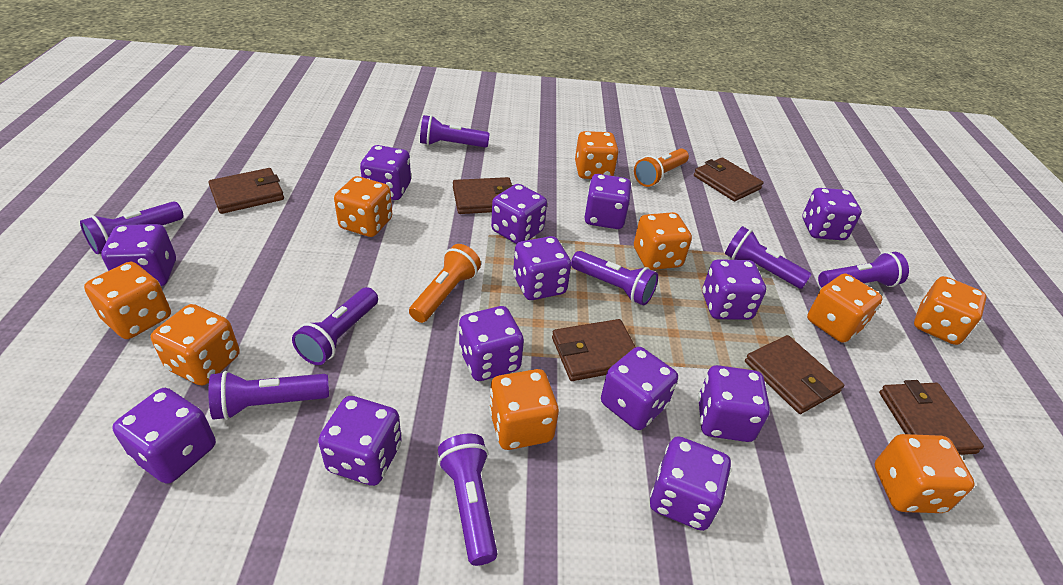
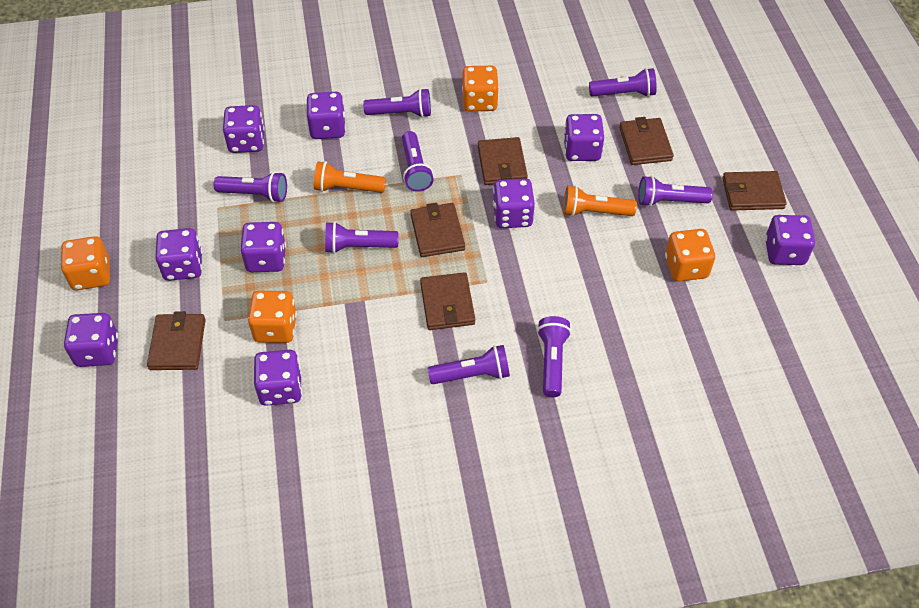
orange dice: [84,262,171,339] [151,304,240,386] [334,176,392,237] [489,369,559,450] [575,131,619,179] [634,212,692,270] [807,273,883,343] [875,434,975,513] [914,276,987,345] = 9 -> [61,236,110,290] [248,291,297,343] [462,66,499,111] [665,229,715,282] = 4
purple dice: [101,224,176,286] [112,388,216,484] [318,396,402,486] [360,145,411,200] [459,306,524,381] [491,184,547,244] [513,236,571,300] [584,174,631,229] [601,347,678,430] [650,436,731,531] [698,365,770,442] [702,259,766,320] [802,188,862,240] = 13 -> [64,313,118,367] [156,228,202,281] [223,105,265,153] [240,222,286,272] [254,350,302,406] [306,92,346,139] [493,178,535,228] [564,114,604,161] [765,215,815,265] = 9

